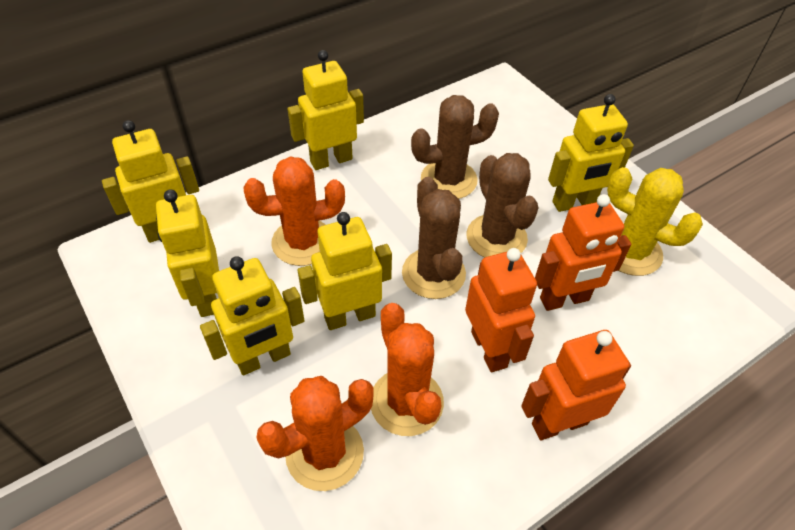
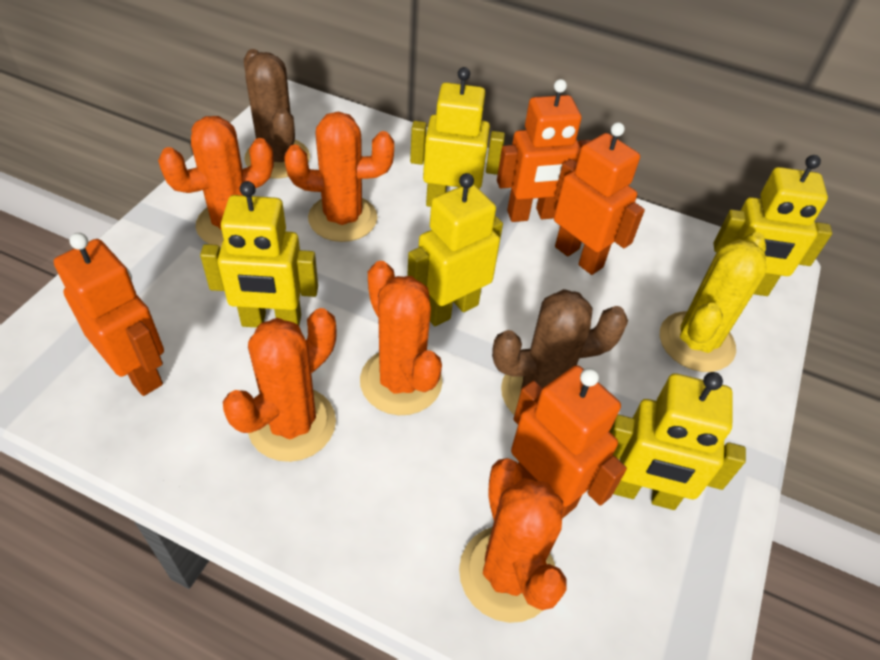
brown cactus: [402,177,466,299] [411,95,499,199] [467,153,538,257] = 3 -> [244,49,310,178] [492,289,628,415] = 2
orange cactus: [243,157,345,266] [256,376,374,491] [371,303,444,436] = 3 -> [158,116,274,248] [223,308,337,462] [284,111,394,242] [360,261,443,415] [459,458,567,623] = 5
orange robot: [465,248,537,372] [521,330,631,440] [535,194,631,311] = 3 -> [54,233,164,396] [497,79,591,222] [511,365,627,519] [554,122,645,275] = 4
yellow robot: [102,120,199,243] [156,189,219,317] [200,256,305,375] [287,50,364,170] [297,212,392,330] [548,94,634,212] = 6 -> [200,181,318,328] [407,173,503,326] [410,67,505,207] [609,372,746,510] [713,155,832,296] = 5

